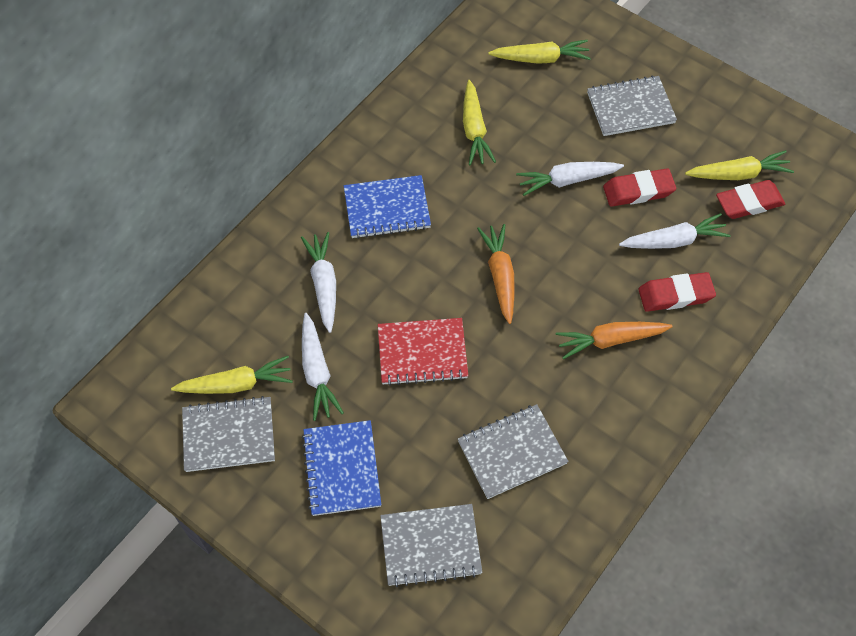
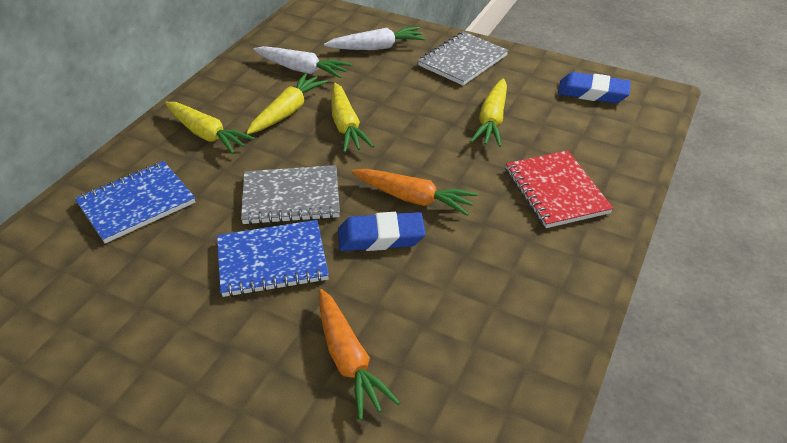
blue eraser: none = 0 -> [338,212,425,251] [558,72,631,103] = 2
grey notebook: [182,396,275,472] [380,504,483,587] [458,404,569,499] [587,75,677,136] = 4 -> [241,165,340,225] [418,31,508,86] = 2
red eraser: [603,168,676,207] [638,272,716,312] [716,180,785,219] = 3 -> none = 0
white carrot: [301,232,336,333] [302,313,344,421] [516,162,624,196] [619,213,731,249] = 4 -> [253,46,352,78] [324,27,426,50] = 2

